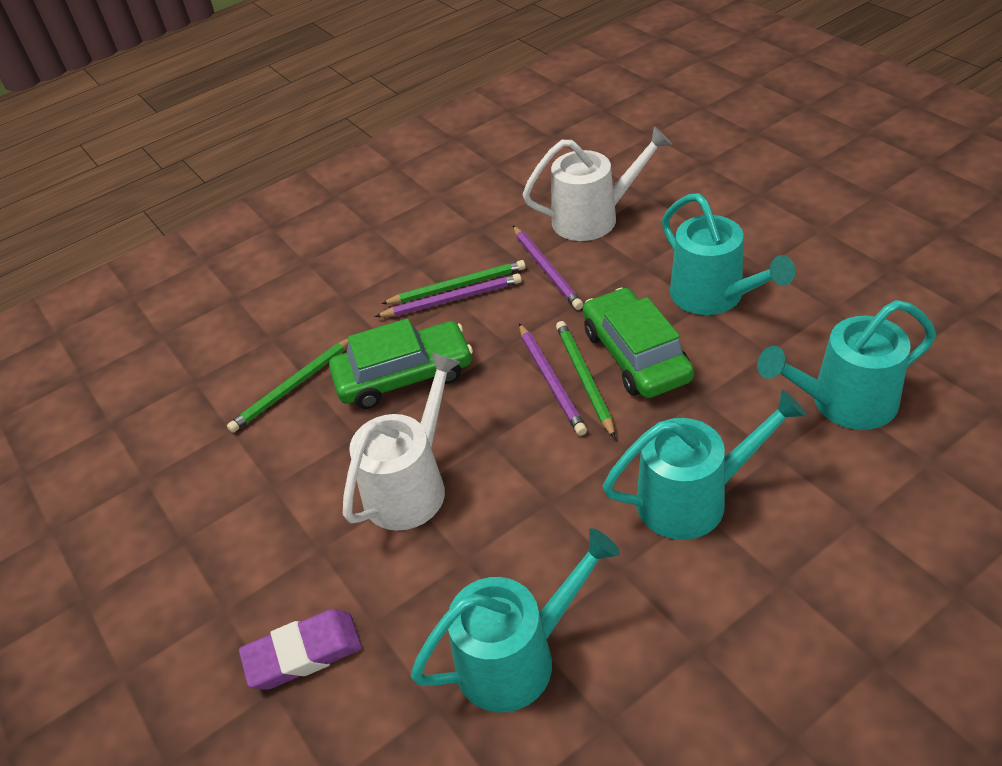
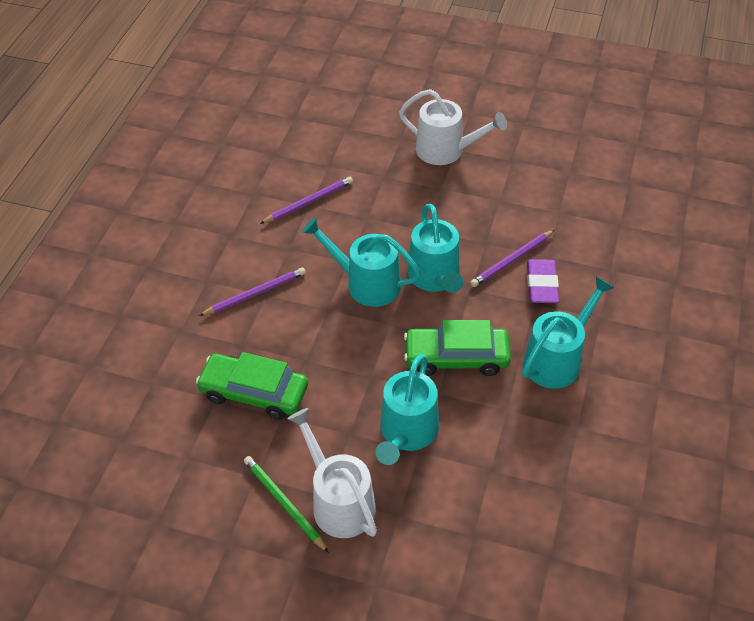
green pencil: [227,339,349,433] [381,260,526,304] [556,321,615,439] = 3 -> [244,456,329,553] = 1

